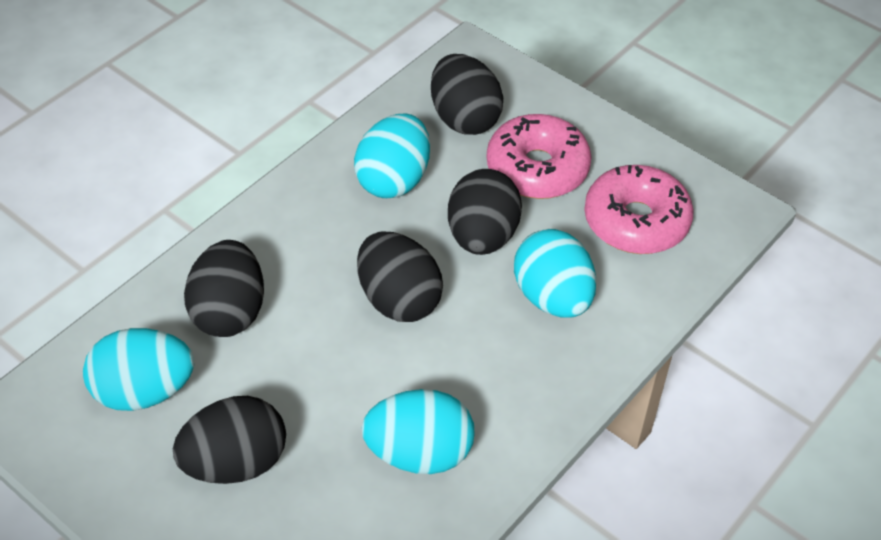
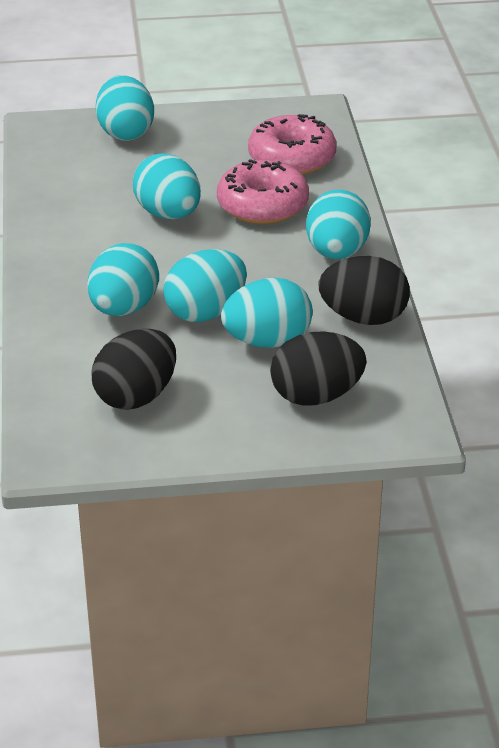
black egg: [173,396,286,484] [184,240,264,337] [357,232,443,322] [431,54,503,135] [448,169,522,255] = 5 -> [91,329,176,410] [270,331,367,406] [318,256,410,325] = 3
turquoise egg: [83,328,194,411] [354,114,430,198] [361,389,474,474] [514,229,596,317] = 4 -> [87,243,159,316] [96,75,154,141] [133,153,201,219] [163,249,247,322] [221,278,313,348] [306,190,371,259] = 6

